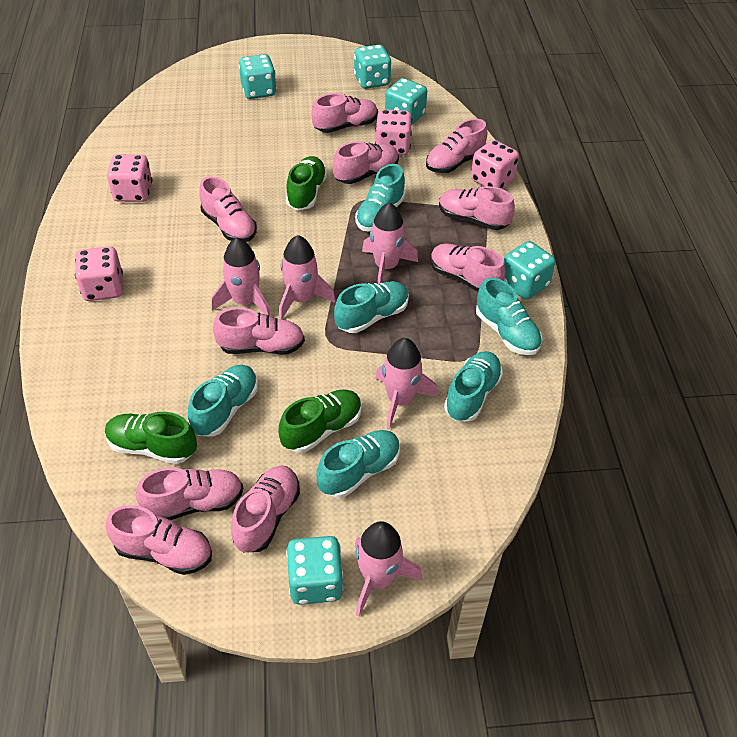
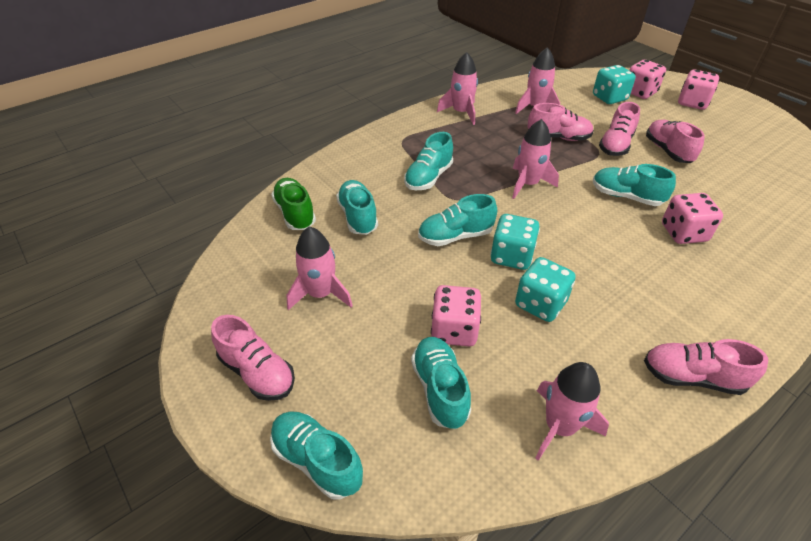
green shoe: [105,412,197,464] [279,389,362,453] [286,156,327,210] = 3 -> [271,178,316,230] = 1
pink shoe: [105,505,212,575] [136,467,243,520] [199,176,257,242] [213,307,305,355] [231,466,300,553] [311,93,378,133] [333,141,399,184] [426,118,487,173] [431,243,506,292] [439,186,515,230] = 10 -> [211,315,295,401] [527,103,594,141] [599,102,640,156] [644,339,768,395] [646,120,705,163] = 5
turquoise dice: [239,54,277,99] [286,536,343,605] [354,44,391,89] [385,78,427,125] [504,241,555,300] = 5 -> [490,214,540,270] [515,257,576,322] [593,65,636,104] = 3

